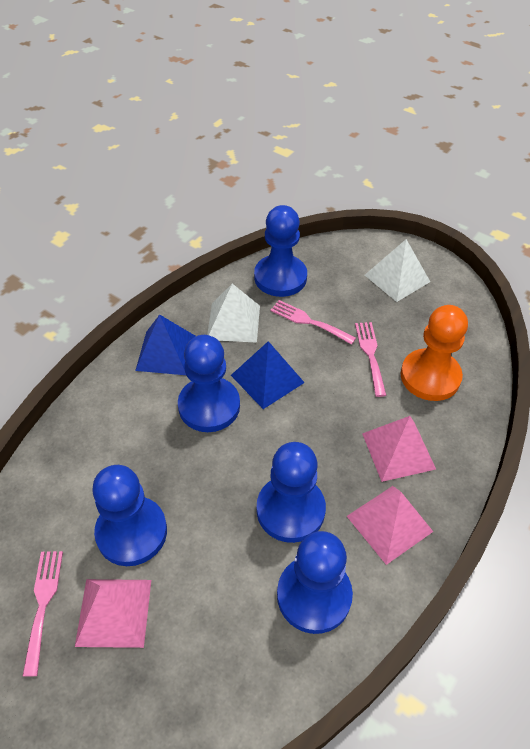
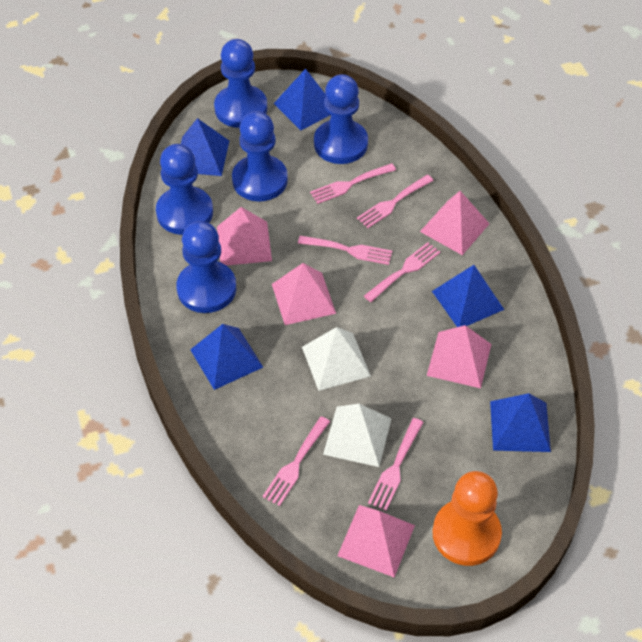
blue pyramid: [135,315,196,375] [231,341,305,409] = 2 -> [181,118,229,176] [190,324,263,390] [274,69,331,131] [432,265,504,327] [490,393,551,452] = 5
pink fork: [23,551,63,677] [270,300,356,345] [355,322,387,397] = 3 -> [263,416,330,506] [298,236,392,265] [310,163,396,204] [357,175,434,228] [364,242,440,302] [368,418,424,511] = 6
pink pyramid: [75,579,151,648] [347,486,433,565] [362,416,436,482] = 3 -> [217,207,272,266] [272,263,336,325] [337,505,415,577] [420,191,490,255] [427,325,491,388] = 5

